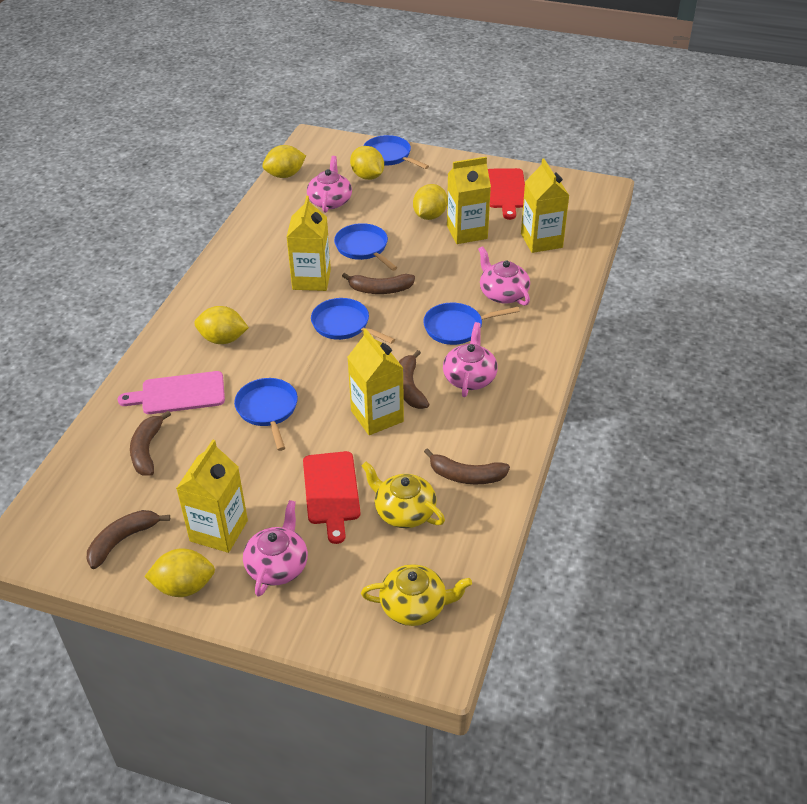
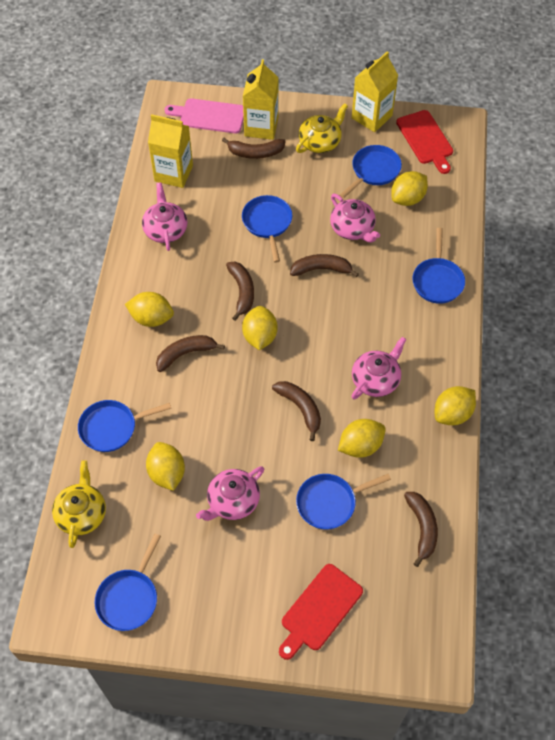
blue pan: [234,378,298,451] [311,298,395,344] [334,223,397,271] [363,135,429,169] [423,303,520,345] = 5 -> [78,400,171,452] [94,534,161,631] [242,195,293,263] [296,474,391,530] [340,145,402,198] [412,228,465,304] = 6
brown banana: [87,510,170,569] [130,411,171,476] [342,273,415,294] [399,350,430,409] [424,448,510,484] = 5 -> [156,335,225,372] [222,138,286,159] [226,262,254,321] [272,381,321,441] [290,254,359,277] [404,492,438,567] = 6
yellow carton: [176,439,248,553] [287,196,331,291] [347,328,404,435] [447,157,491,244] [521,159,570,253] = 5 -> [148,114,193,188] [243,59,279,140] [352,51,398,132] = 3
yellow lemon: [144,548,215,597] [194,306,249,344] [262,145,306,178] [350,146,384,180] [413,184,447,220] = 5 -> [125,292,174,327] [146,442,185,491] [242,306,278,350] [338,419,386,458] [391,171,428,206] [435,386,476,425] = 6

